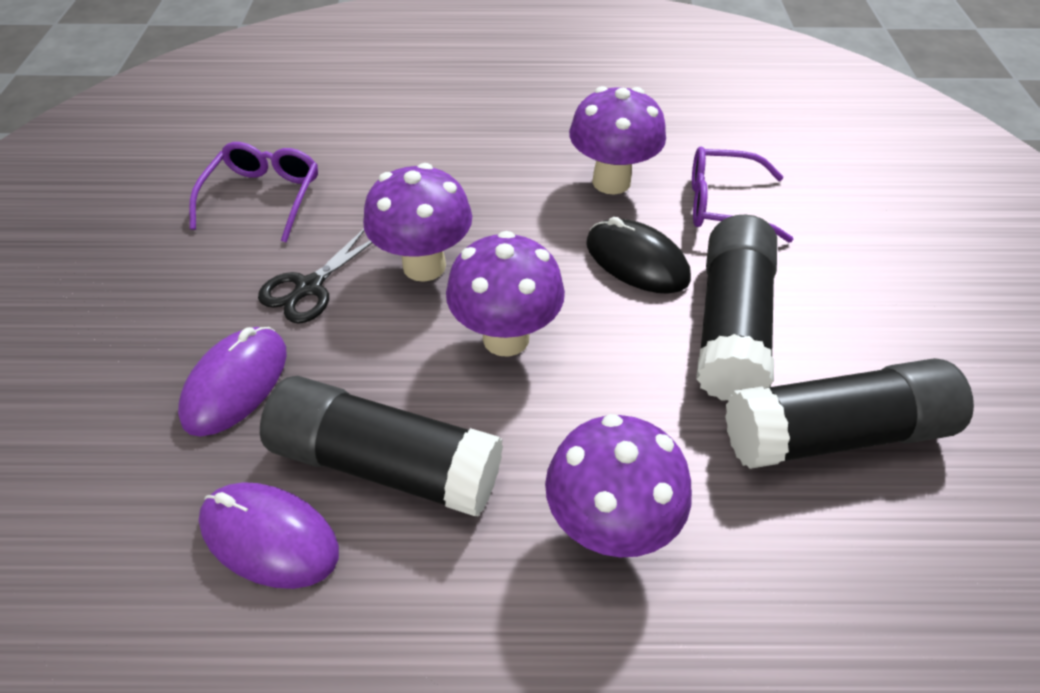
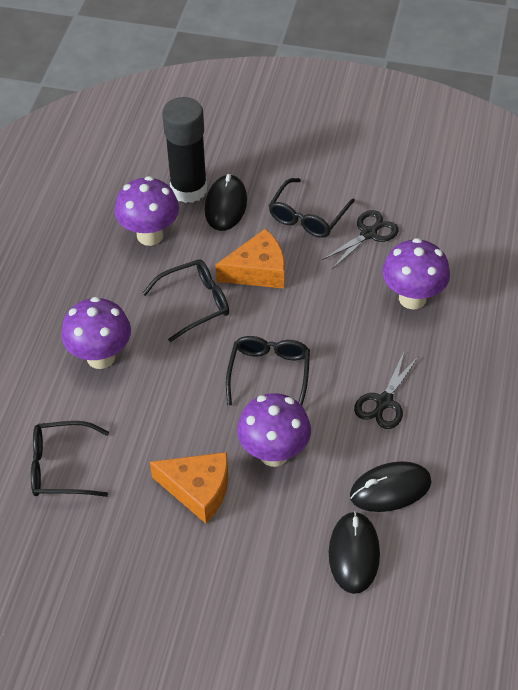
black glasses: none = 0 -> [31,421,109,497] [142,260,229,342] [226,336,310,406] [269,178,355,238] = 4
black glue stick: [260,376,503,517] [696,215,777,401] [725,358,974,469] = 3 -> [162,97,207,203] = 1
black mouse: [586,217,691,294] = 1 -> [205,174,247,231] [329,511,380,594] [350,461,432,512] = 3
black scissors: [258,229,372,323] = 1 -> [322,210,399,269] [354,352,419,429] = 2
orange cheese: none = 0 -> [150,452,228,523] [216,229,285,289] = 2
purple glasses: [189,142,318,243] [692,147,793,242] = 2 -> none = 0
purple mouse: [178,327,287,437] [199,482,339,589] = 2 -> none = 0

